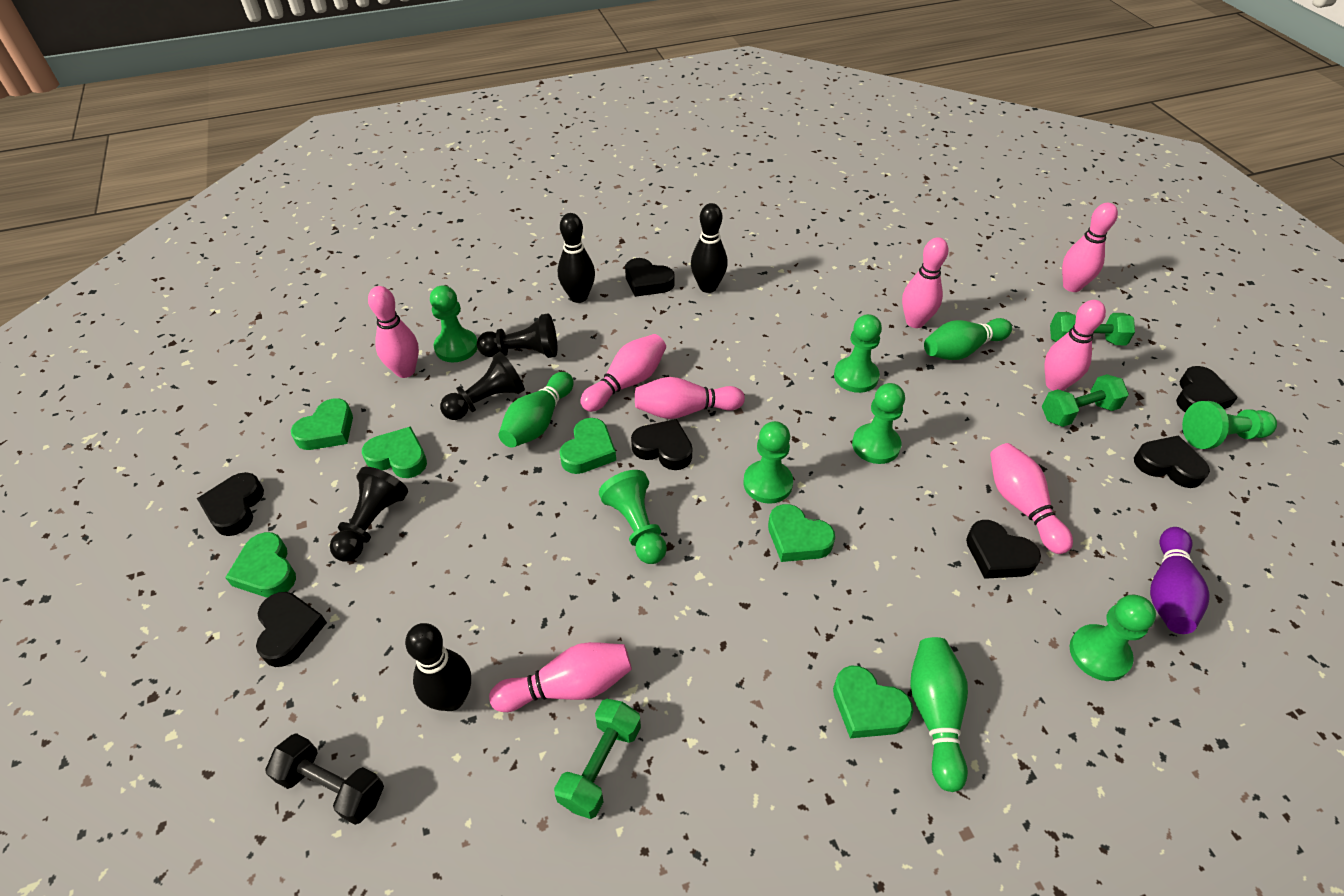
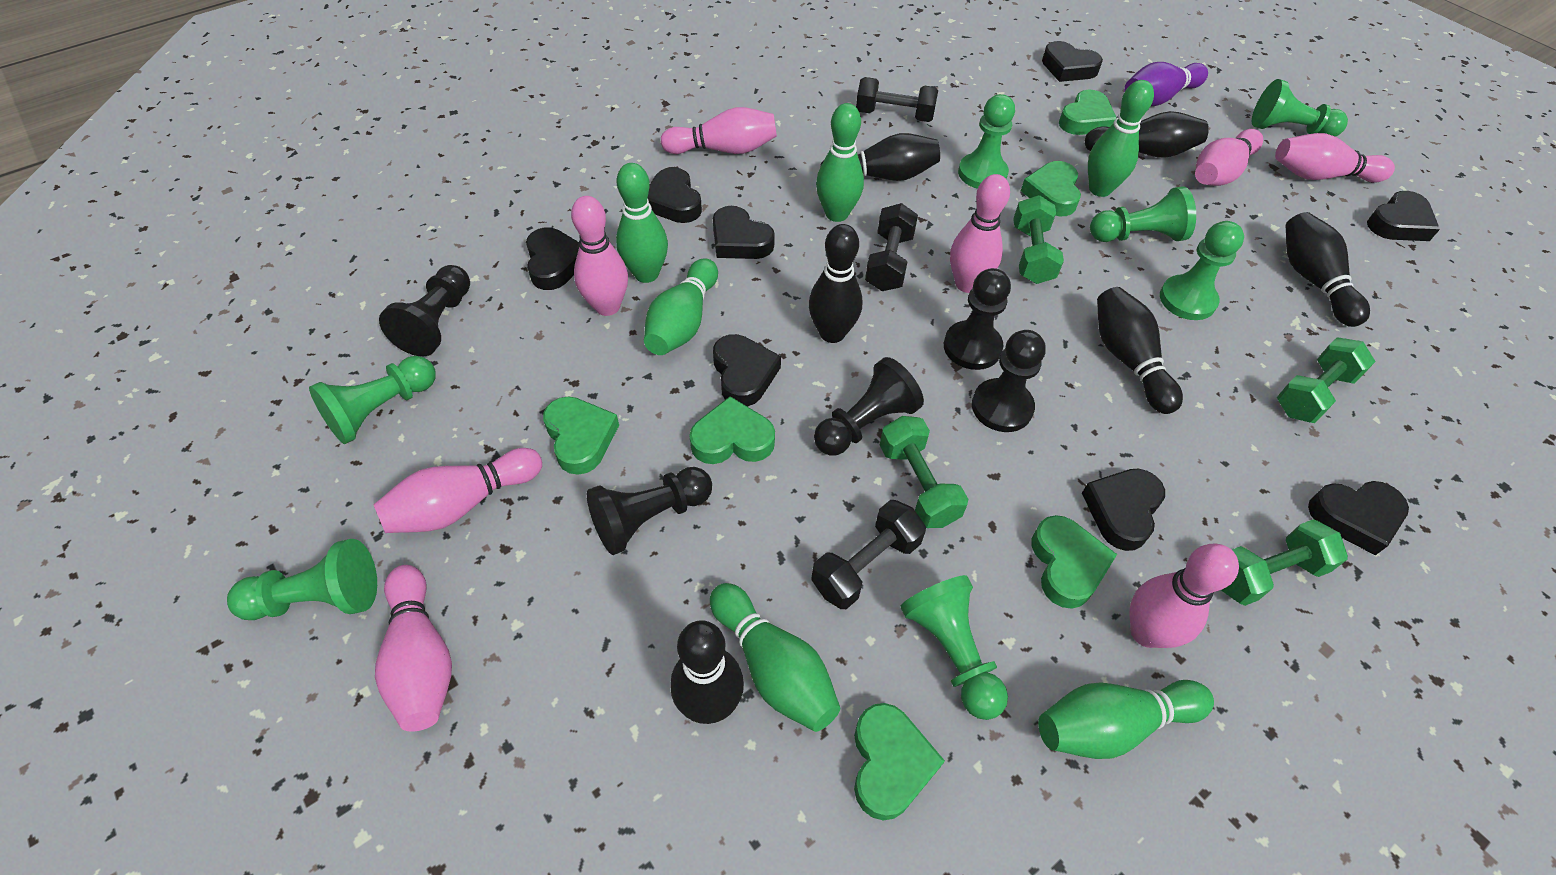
black bowling pin: [405,623,471,711] [558,213,595,303] [691,203,728,293] = 3 -> [670,620,744,724] [809,224,862,343] [820,133,940,181] [1085,111,1209,157] [1097,287,1183,414] [1285,212,1370,327] = 6
black dumbbell: [265,733,384,825] = 1 -> [811,500,926,609] [856,77,938,122] [865,203,918,291] = 3
black heart: [197,472,264,536] [256,592,327,667] [625,258,675,297] [631,419,692,470] [966,520,1041,579] [1134,435,1210,488] [1176,366,1238,412] = 7 -> [526,227,579,290] [648,167,702,223] [713,206,775,259] [713,334,781,407] [1042,41,1103,82] [1082,469,1165,551] [1308,481,1409,555] [1367,191,1440,241] = 8
black pawn: [330,467,408,562] [440,352,525,420] [477,313,557,358] = 3 -> [379,265,470,356] [587,467,712,555] [814,357,924,455] [944,268,1011,370] [972,330,1046,432] = 5
green bowling pin: [498,372,573,448] [910,637,968,792] [924,318,1012,360] = 3 -> [616,163,668,283] [644,258,718,355] [710,583,840,732] [816,103,864,222] [1038,680,1214,759] [1088,80,1154,197] = 6
green dumbbell: [554,699,641,819] [1042,374,1129,427] [1050,312,1135,345] = 3 -> [880,416,968,528] [1013,195,1064,284] [1221,519,1348,606] [1277,337,1376,423] = 4

